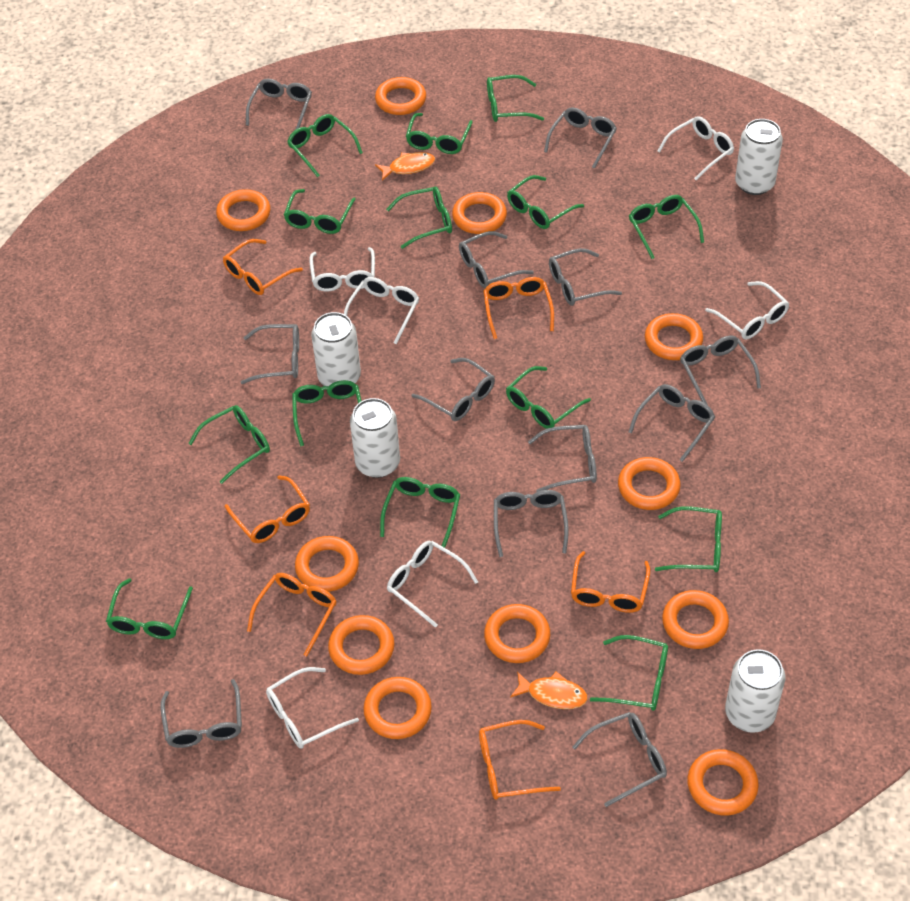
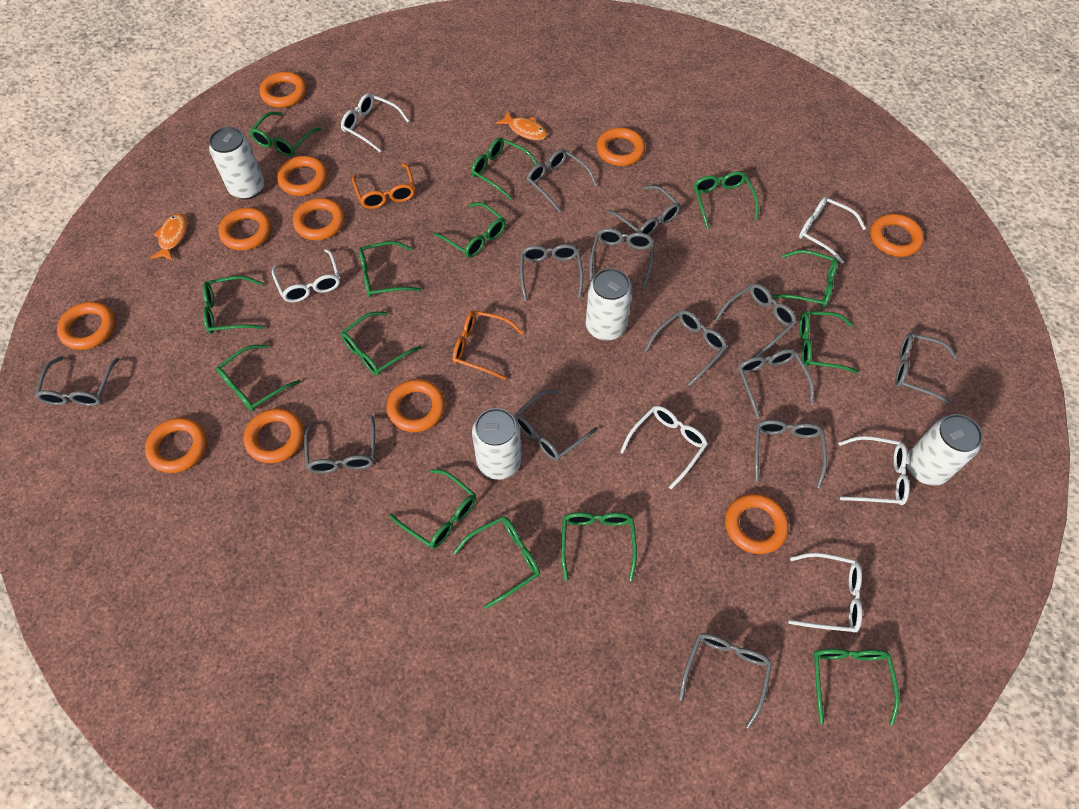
grey glasses: [160,679,242,748] [241,324,299,384] [246,79,312,130] [411,358,495,421] [459,231,534,288] [494,490,569,557] [528,425,597,492] [544,108,617,168] [549,248,622,306] [573,712,667,807] [629,384,715,462] [680,336,761,405] = 12 -> [35,356,119,406] [304,415,375,473] [514,390,598,461] [520,244,583,301] [527,149,597,213] [589,228,654,288] [607,185,681,235] [645,310,727,386] [679,633,772,729] [714,284,797,357] [738,349,814,419] [755,420,827,488] [895,333,957,405] = 13
orange glasses: [223,239,303,295] [225,476,310,543] [247,573,337,657] [479,720,561,800] [483,277,554,339] [571,551,650,613] = 6 -> [352,164,415,209] [453,310,523,380] = 2

